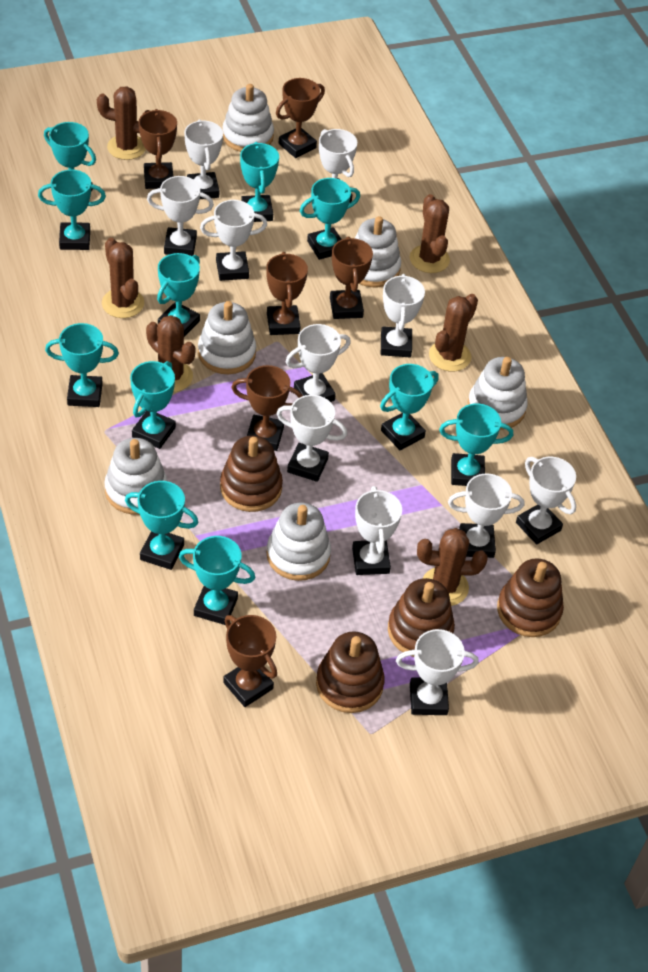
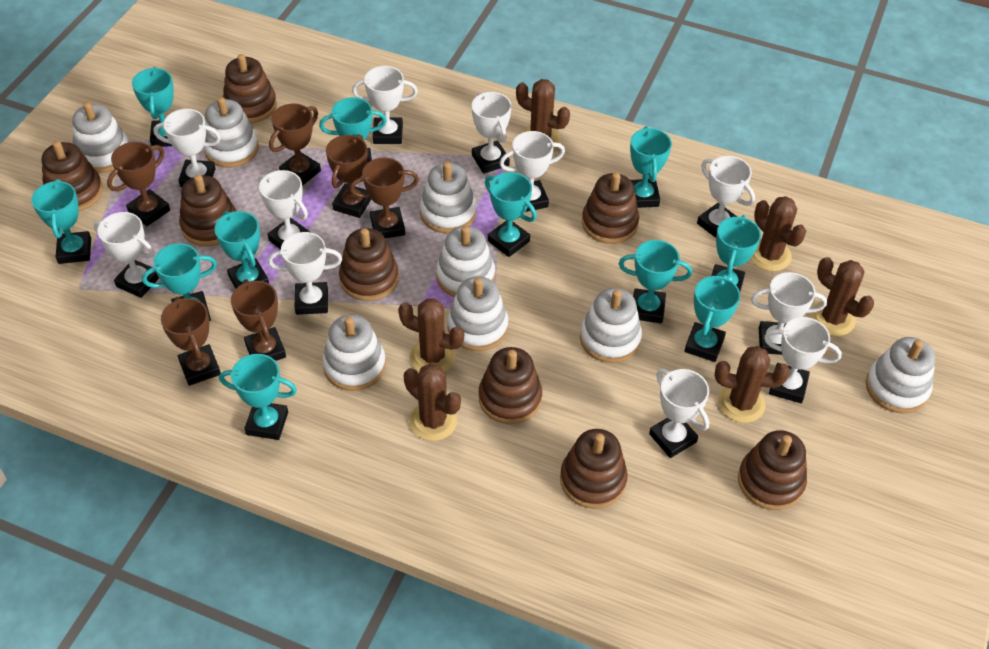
brown stacking toy: [220,436,283,512] [316,632,385,713] [388,578,455,657] [497,558,564,637] = 4 -> [42,141,103,211] [179,174,236,247] [223,54,277,123] [339,228,399,301] [479,347,542,424] [560,429,628,509] [582,172,639,244] [738,430,807,510] = 8
white stacking toy: [104,438,167,514] [198,301,256,374] [222,84,274,152] [266,503,331,581] [355,216,401,287] [468,357,528,430] = 6 -> [72,102,129,173] [203,97,259,168] [322,315,386,391] [420,162,476,233] [436,226,495,297] [447,276,508,351] [580,288,642,363] [866,337,935,414] = 8

